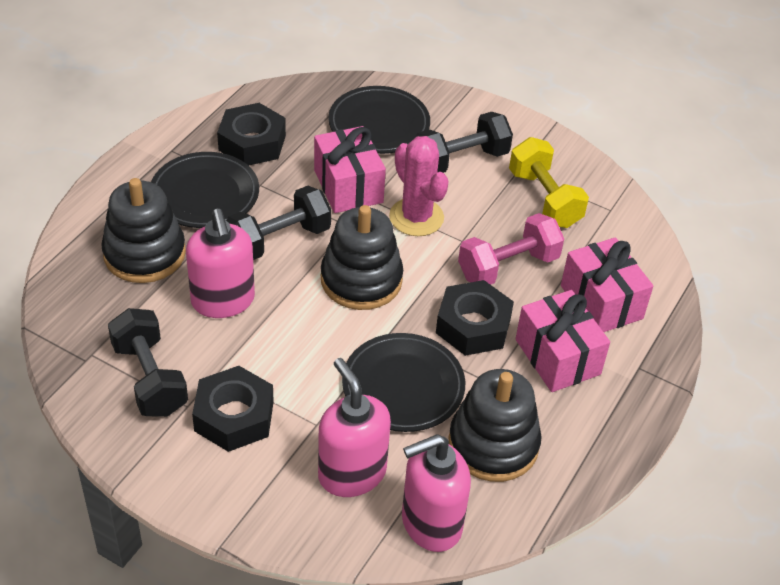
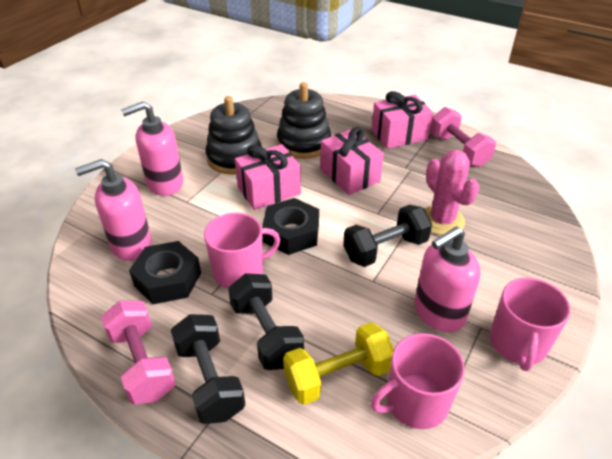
black nut: [192,366,274,452] [217,103,286,166] [436,280,514,356] = 3 -> [129,241,201,304] [262,198,319,255] = 2
black plate: [151,152,259,228] [328,86,430,154] [342,333,465,432] = 3 -> none = 0
black stacking toy: [101,178,186,283] [321,205,403,310] [449,369,542,482] = 3 -> [206,96,262,175] [277,82,331,159] = 2
pink dumbbell: [458,213,564,285] = 1 -> [101,301,176,404] [430,107,496,167] = 2
pink mug: none = 0 -> [204,213,280,289] [371,333,465,429] [490,278,571,371] = 3

